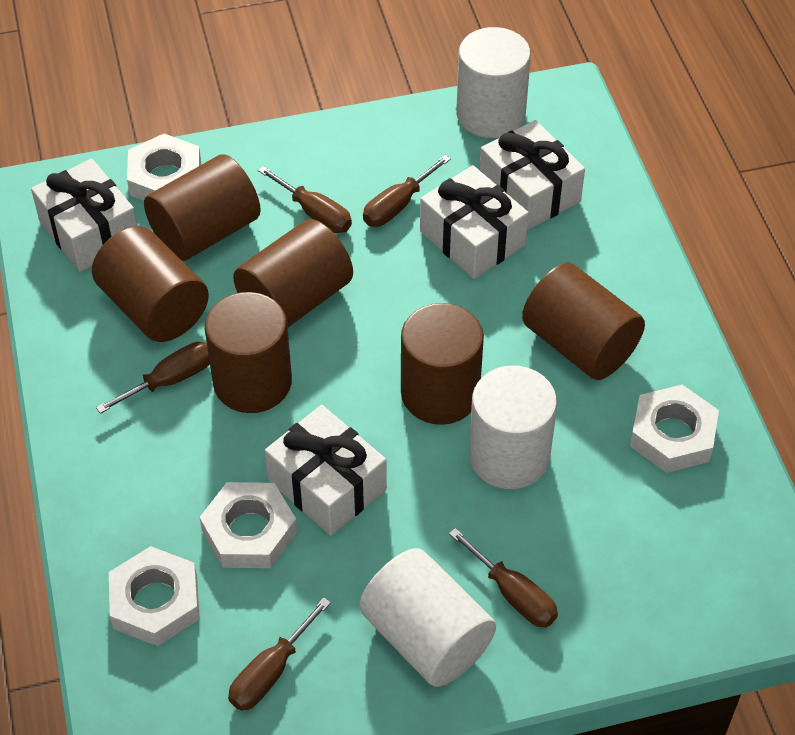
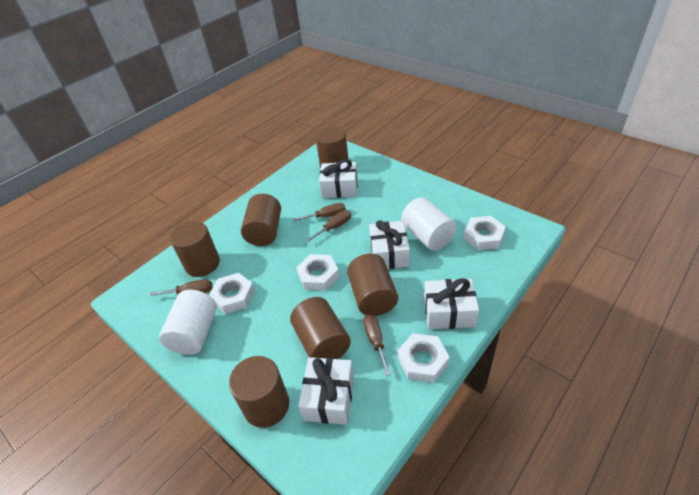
brown screwdriver: [96,342,210,414] [228,597,331,711] [258,166,352,233] [363,155,451,227] [449,528,558,627] = 5 -> [150,279,213,296] [293,203,346,222] [306,210,351,242] [363,314,391,376] = 4
white cylinder: [359,548,496,687] [456,27,531,138] [469,366,557,489] = 3 -> [159,290,217,355] [401,197,457,251] = 2

